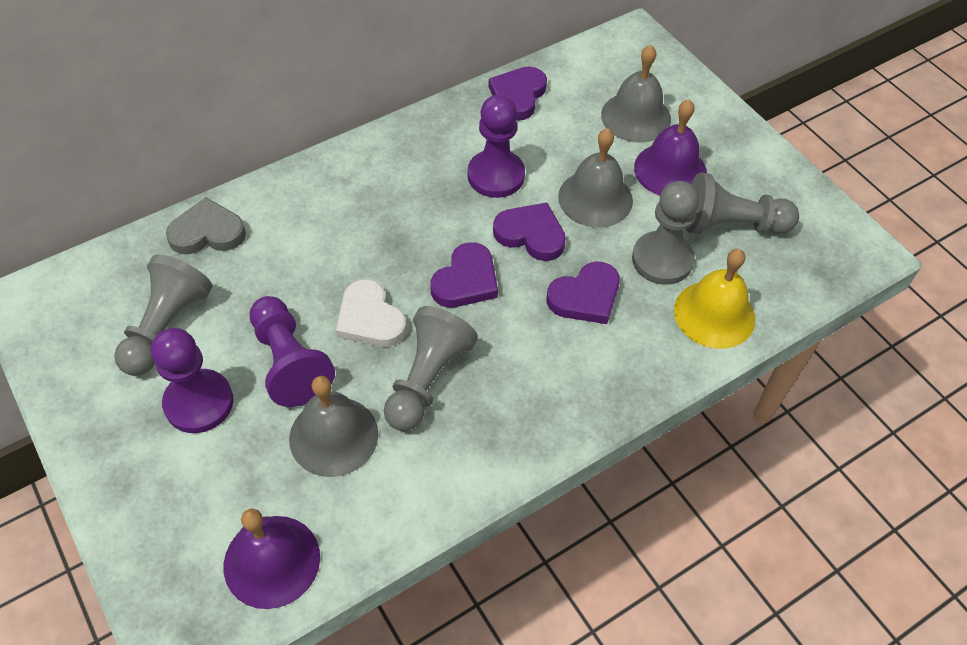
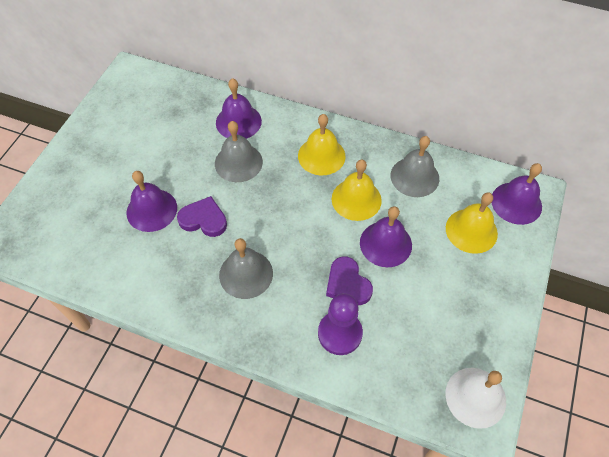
grey heart: [166,197,246,254] = 1 -> none = 0
grey pawn: [114,254,212,376] [384,306,478,431] [632,181,699,285] [686,172,799,234] = 4 -> none = 0
purple bell: [224,509,320,609] [634,99,707,196] = 2 -> [126,171,177,232] [216,78,262,139] [360,206,412,267] [492,163,542,225] = 4
purple heart: [430,242,498,307] [488,67,547,121] [493,203,566,261] [547,261,620,324] = 4 -> [177,196,227,237] [326,256,373,305] = 2
purple pawn: [151,328,233,433] [250,296,335,407] [468,95,525,198] = 3 -> [318,293,363,355] = 1
white bell: none = 0 -> [445,368,506,429] = 1
white heart: [336,279,407,347] = 1 -> none = 0
yellow bell: [674,249,755,349] = 1 -> [298,114,346,175] [332,159,382,221] [446,192,498,254] = 3

